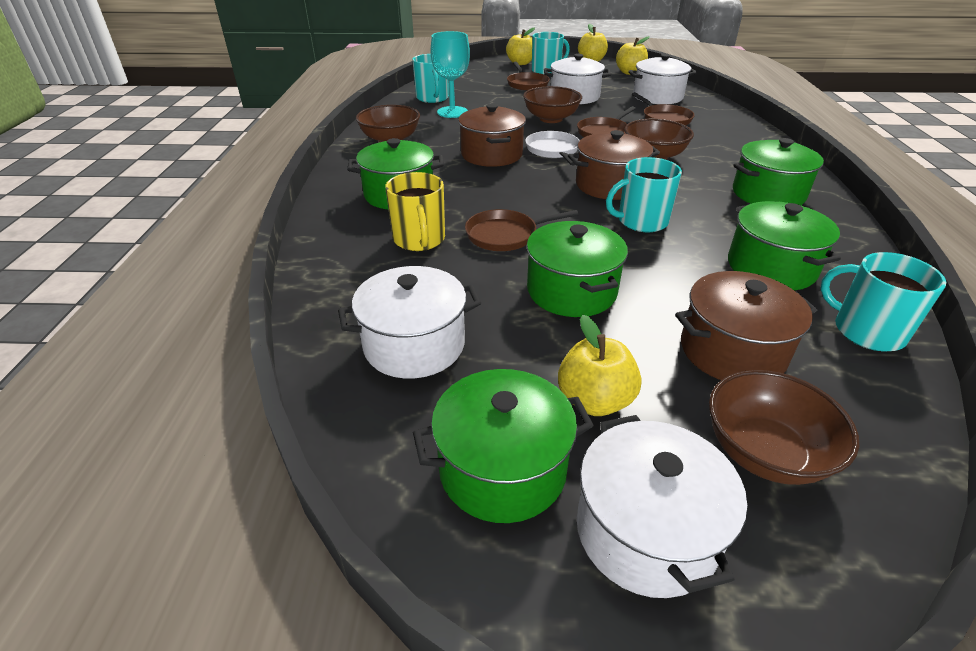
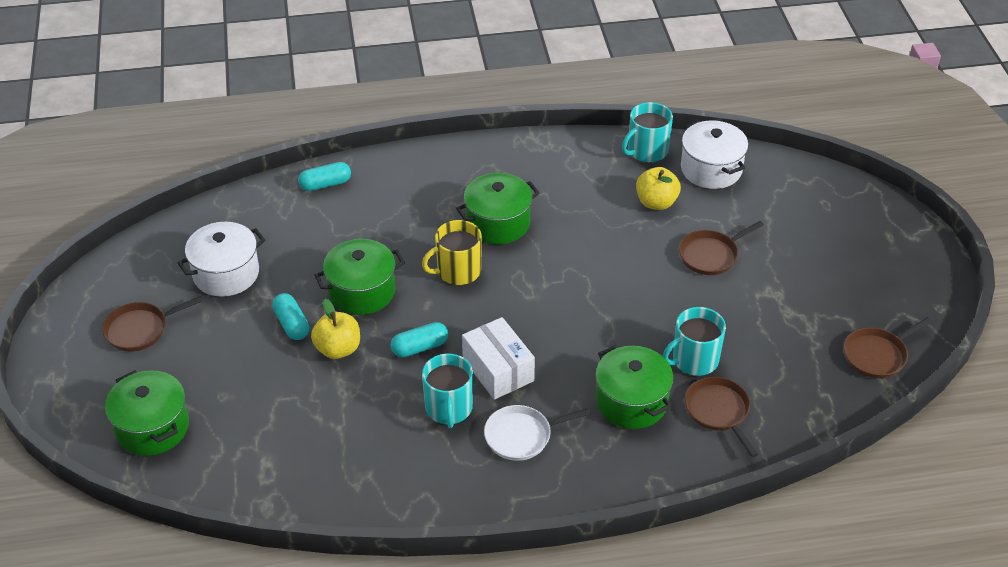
brown bowl: [356,105,420,142] [523,86,582,123] [624,119,694,160] [709,370,859,485] = 4 -> none = 0
brown pot: [458,104,526,167] [568,130,660,200] [675,271,818,380] = 3 -> none = 0
green pot: [347,138,444,210] [413,369,594,523] [526,221,628,317] [728,201,841,290] [733,138,824,205] = 5 -> [105,370,189,456] [314,239,405,315] [456,173,540,244] [596,345,673,429] = 4
turquoise capsule: none = 0 -> [272,293,309,340] [298,162,351,191] [391,322,448,357] = 3
turquoise goblet: [430,31,470,118] = 1 -> none = 0
turquoise mug: [412,54,449,103] [532,32,570,74] [606,157,682,232] [820,252,946,352] = 4 -> [422,354,473,428] [622,102,673,162] [663,307,726,376] = 3
white box: none = 0 -> [462,317,535,400] = 1
white pot: [338,266,481,379] [544,54,611,104] [577,415,747,598] [628,54,697,104] = 4 -> [177,222,265,297] [681,120,748,189] = 2
yellow apple: [506,27,535,65] [558,315,642,416] [578,24,608,62] [616,36,650,75] = 4 -> [311,299,360,359] [636,167,681,210] = 2

